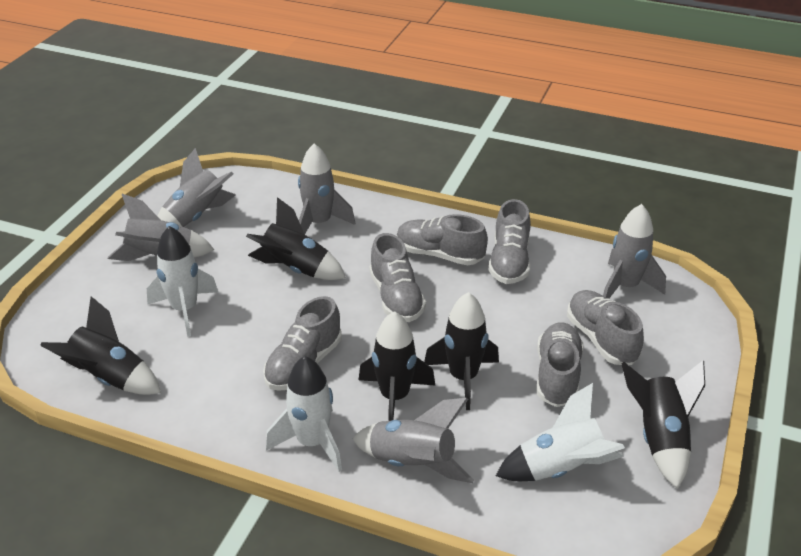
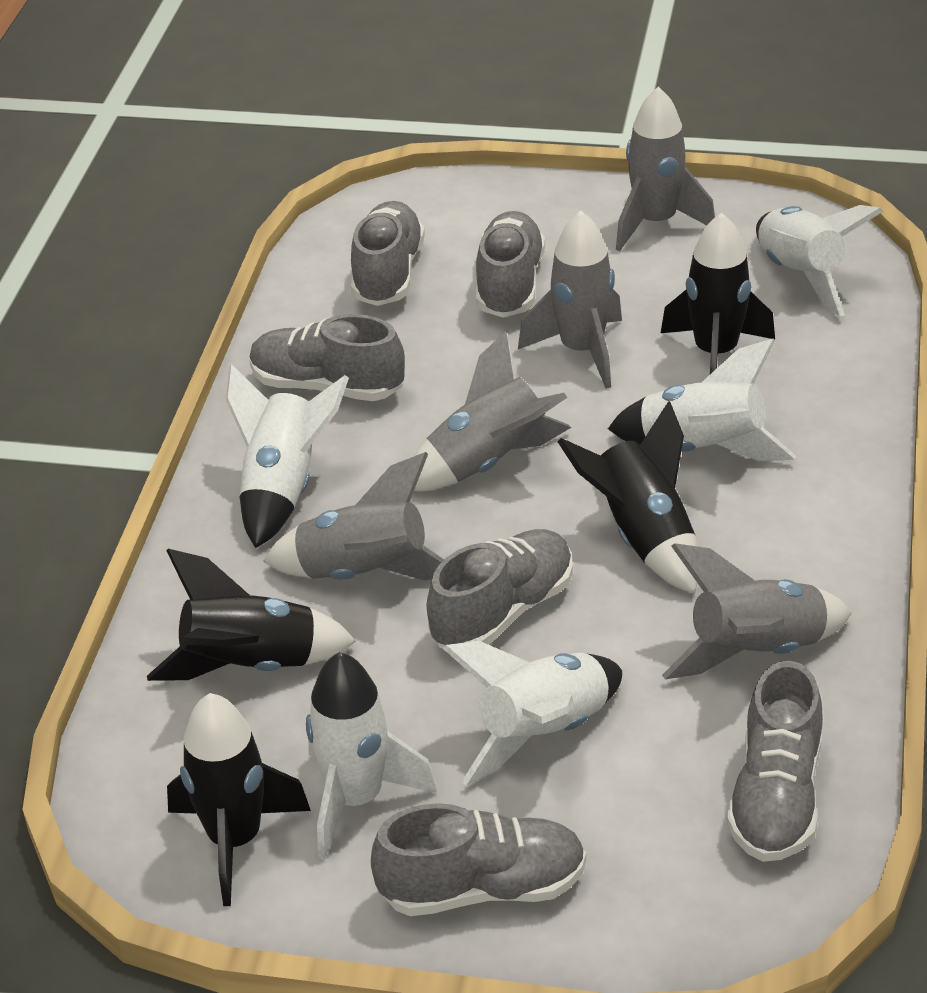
black rocket: [40,296,161,395] [246,197,346,280] [358,311,435,421] [424,292,499,410] [621,361,705,489] = 5 -> [147,549,356,681] [167,693,311,906] [557,401,697,594] [661,213,775,374] = 4
white rocket: [147,226,218,337] [266,356,342,472] [496,383,625,481] = 3 -> [226,364,349,548] [306,652,437,860] [443,641,622,786] [608,338,796,461] [756,205,883,316] = 5

